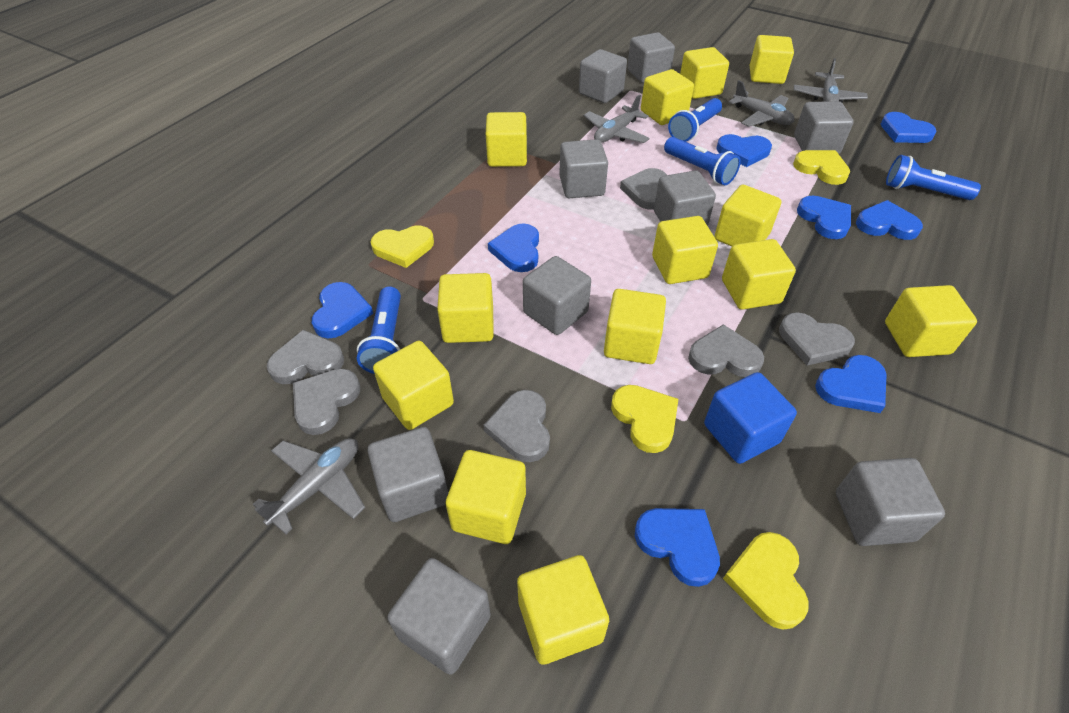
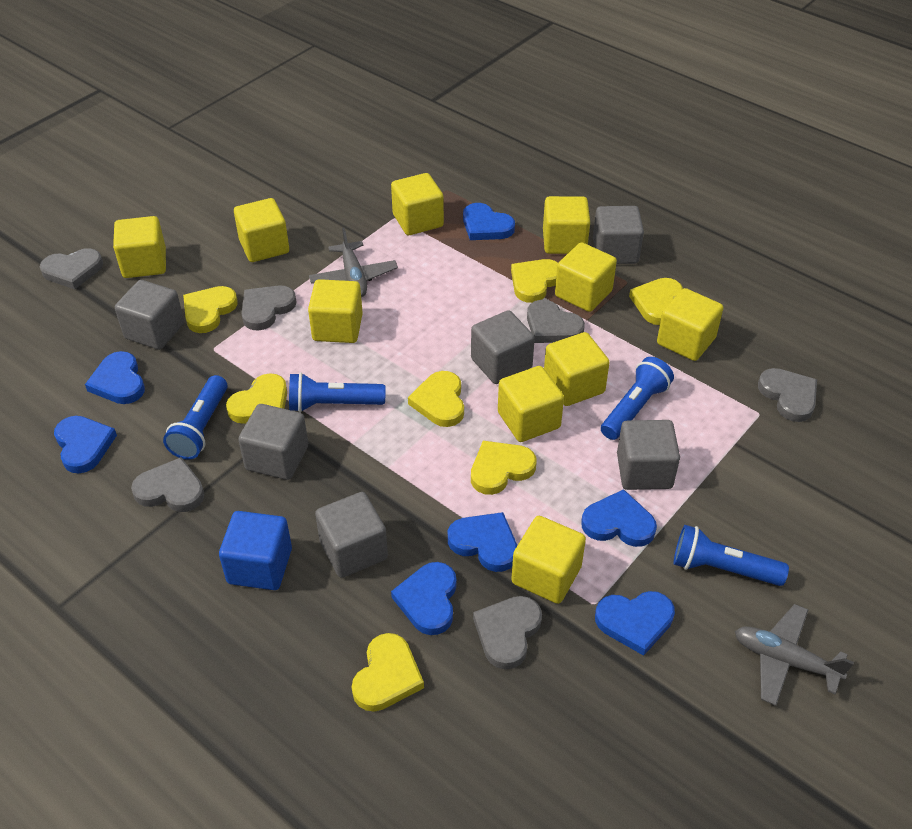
blue heart: [312,282,373,338] [488,223,539,272] [635,508,720,587] [716,134,772,167] [797,195,851,239] [815,355,887,413] [856,200,923,240] [881,112,936,143] = 8 -> [54,416,117,473] [85,351,145,404] [391,562,457,635] [448,512,517,572] [463,203,515,240] [581,489,657,547] [595,591,675,656] = 7
grey cube: [367,427,448,522] [387,558,491,675] [523,256,591,335] [559,139,608,198] [579,49,627,103] [627,32,675,83] [654,170,716,226] [794,101,854,154] [836,458,945,546] = 9 -> [115,280,184,350] [238,404,308,480] [315,492,388,578] [471,310,535,384] [593,206,644,264] [617,420,680,490] = 6
grey plane: [253,438,365,534] [583,95,650,143] [729,80,794,127] [794,58,868,102] = 4 -> [309,227,398,297] [735,604,854,706] = 2
yellow cube: [373,341,454,430] [437,273,494,343] [445,450,526,544] [486,112,527,167] [517,555,609,665] [604,289,666,364] [641,69,694,125] [652,216,718,284] [680,47,729,99] [714,185,781,246] [722,239,796,310] [750,35,794,84] [885,285,977,357] = 13 -> [113,216,166,278] [234,198,289,262] [308,279,363,343] [391,173,444,235] [498,366,564,442] [511,516,586,604] [543,196,590,254] [544,332,610,406] [555,242,617,312] [657,288,723,361] = 10
yellow heart: [371,226,434,268] [611,385,678,453] [723,532,808,630] [793,150,850,185] = 4 -> [183,286,238,333] [226,373,287,424] [352,633,424,712] [408,371,464,427] [471,441,536,495] [511,259,558,303] [629,278,683,325] = 7

